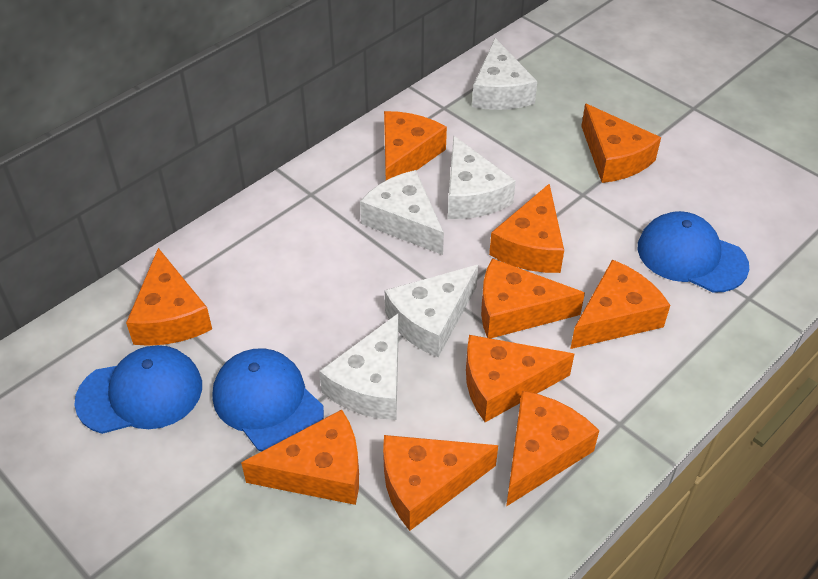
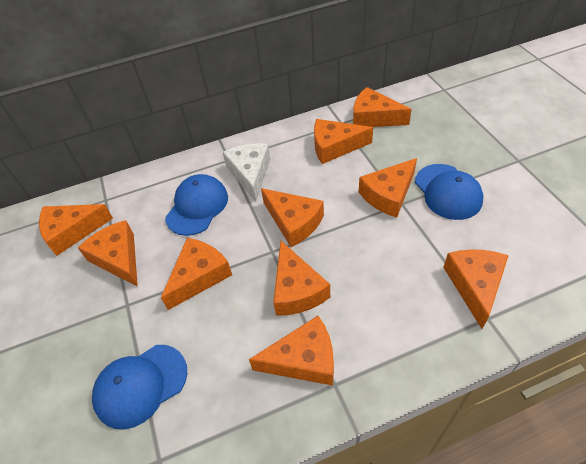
white cheese: [319,314,399,420] [360,170,444,255] [385,265,478,357] [448,135,516,219] [472,38,537,110] = 5 -> [223,143,271,201] = 1

